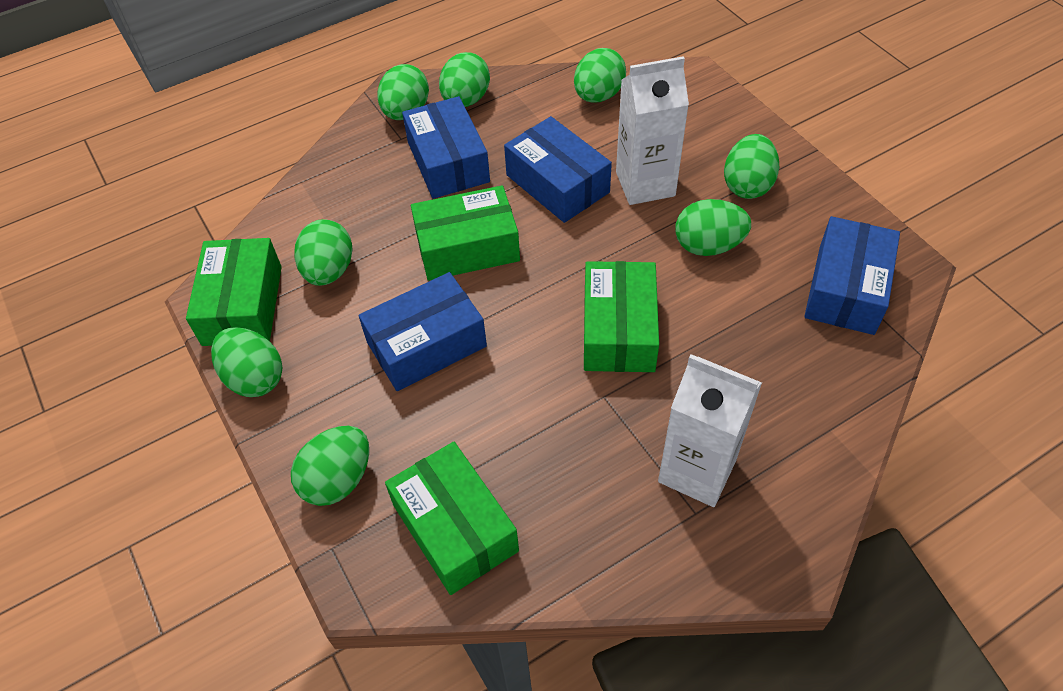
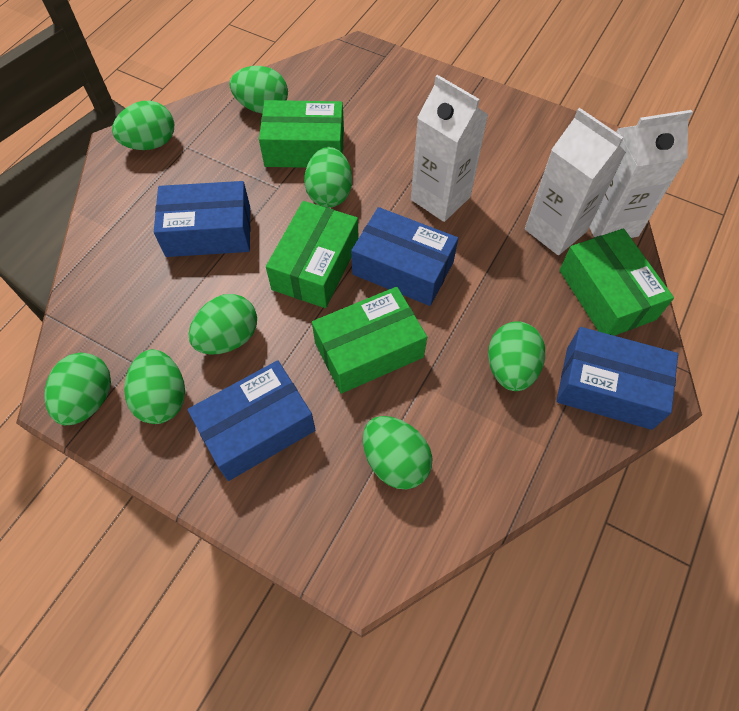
white carton: [616,56,689,205] [658,354,762,507] = 2 -> [411,75,488,222] [525,108,626,255] [589,110,693,238] = 3

